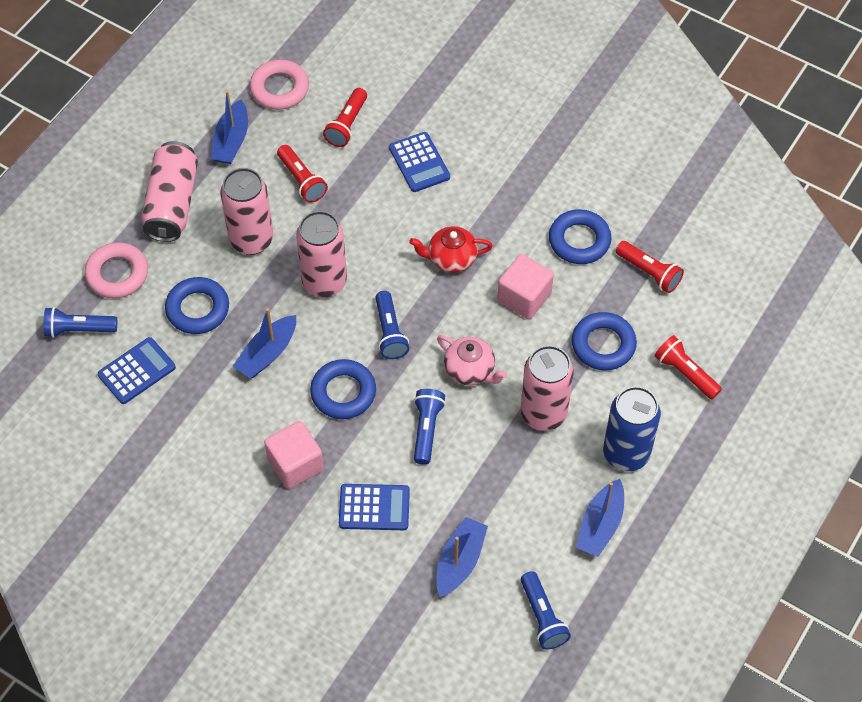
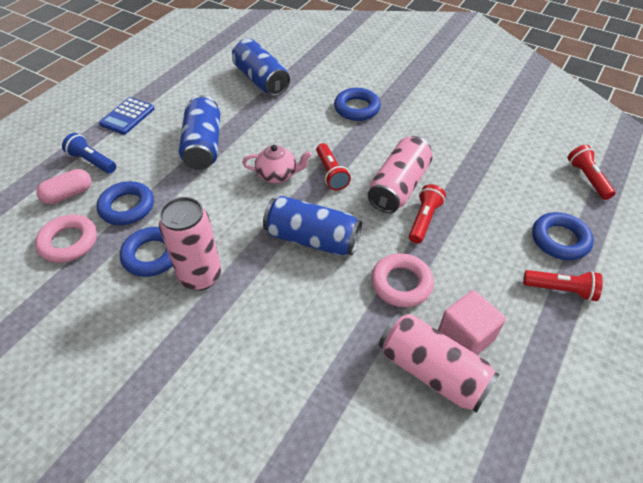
blue boat: [211,91,248,164] [233,308,296,378] [436,517,488,597] [576,479,624,557] = 4 -> none = 0
blue calculator: [98,337,176,404] [339,484,410,530] [389,132,450,192] = 3 -> [99,97,155,135] = 1
blue can: [603,386,661,471] = 1 -> [179,95,220,170] [232,38,290,96] [263,196,362,256] = 3
blue flashlight: [44,307,117,338] [375,291,409,359] [414,389,446,465] [521,571,571,649] = 4 -> [62,133,116,173] = 1
pink can: [141,141,198,242] [220,168,273,255] [296,211,347,298] [520,345,574,431] = 4 -> [159,197,221,291] [368,136,433,213] [379,313,500,413] = 3
pink capsule: none = 0 -> [36,169,91,204] = 1
pink cube: [264,421,324,489] [497,254,554,319] = 2 -> [438,290,506,355] = 1
red teapot: [409,226,493,273] = 1 -> none = 0

